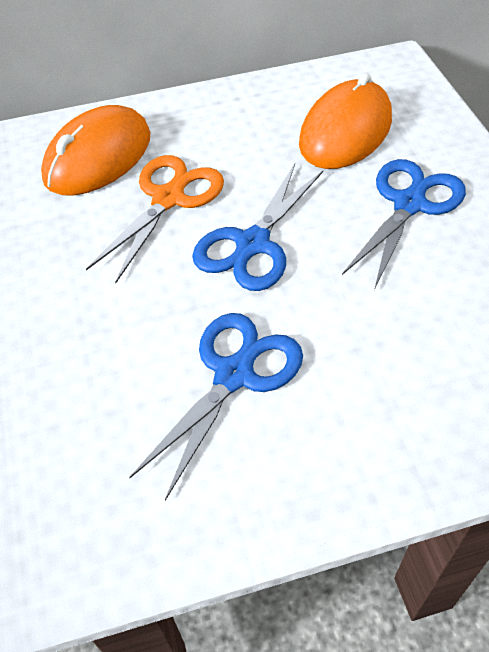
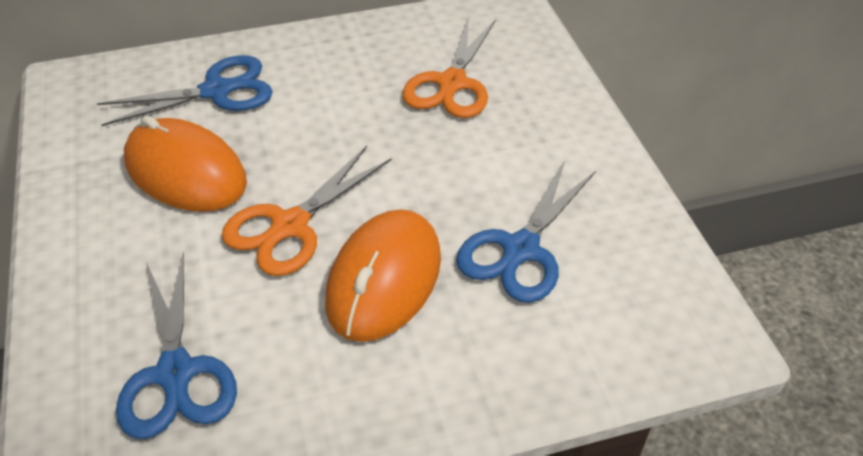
orange scissors: [86,155,224,283] = 1 -> [222,146,391,276] [402,16,496,118] = 2

